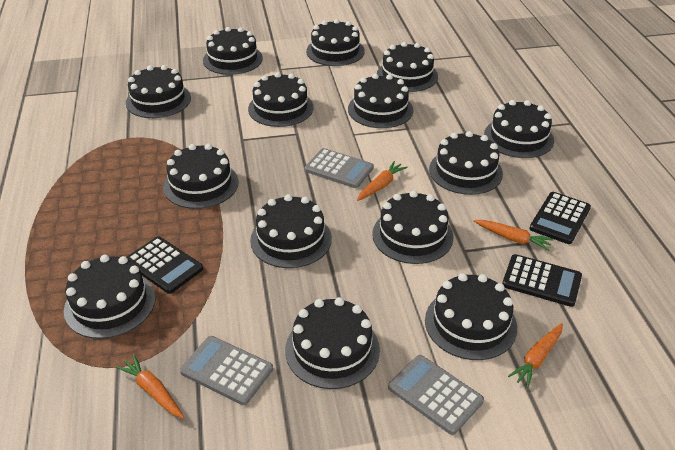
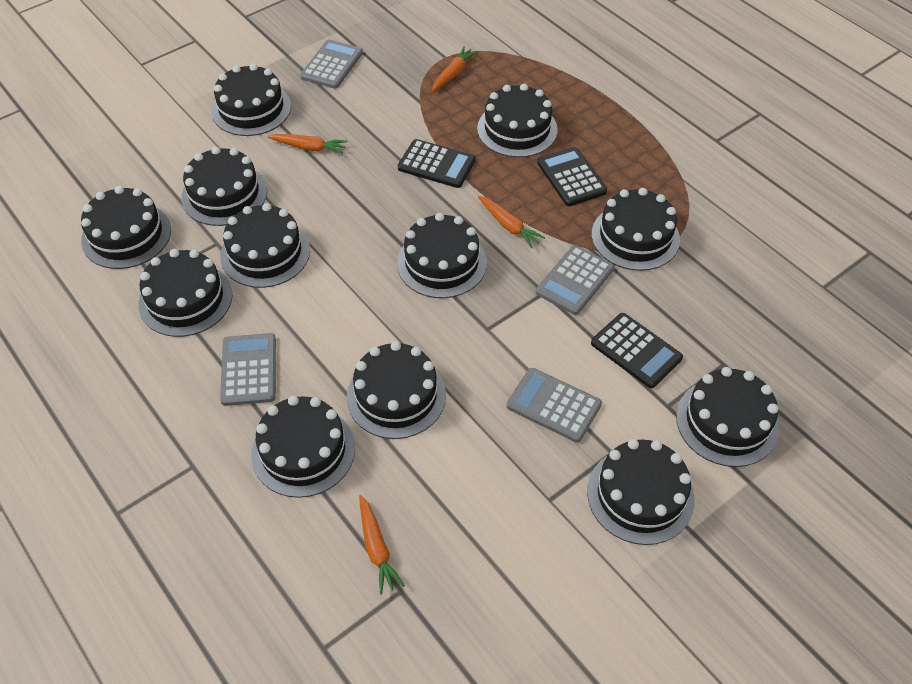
black cake: [64,255,156,339] [126,65,191,118] [163,144,238,209] [203,27,263,75] [248,72,314,127] [250,194,332,268] [285,297,380,389] [306,19,365,66] [348,74,413,128] [372,190,454,264] [377,42,438,92] [425,273,517,360] [429,131,503,195] [484,100,554,158] = 14 -> [81,186,171,269] [139,249,233,337] [181,147,267,226] [212,64,291,136] [220,203,310,288] [251,396,355,498] [347,341,446,439] [397,213,487,298] [477,84,558,157] [587,439,694,545] [592,188,680,271] [676,367,779,467] = 12
grey calculator: [180,336,273,405] [305,148,374,188] [388,355,484,435] = 3 -> [220,333,276,406] [300,39,363,89] [507,368,602,443] [536,245,614,315] = 4

